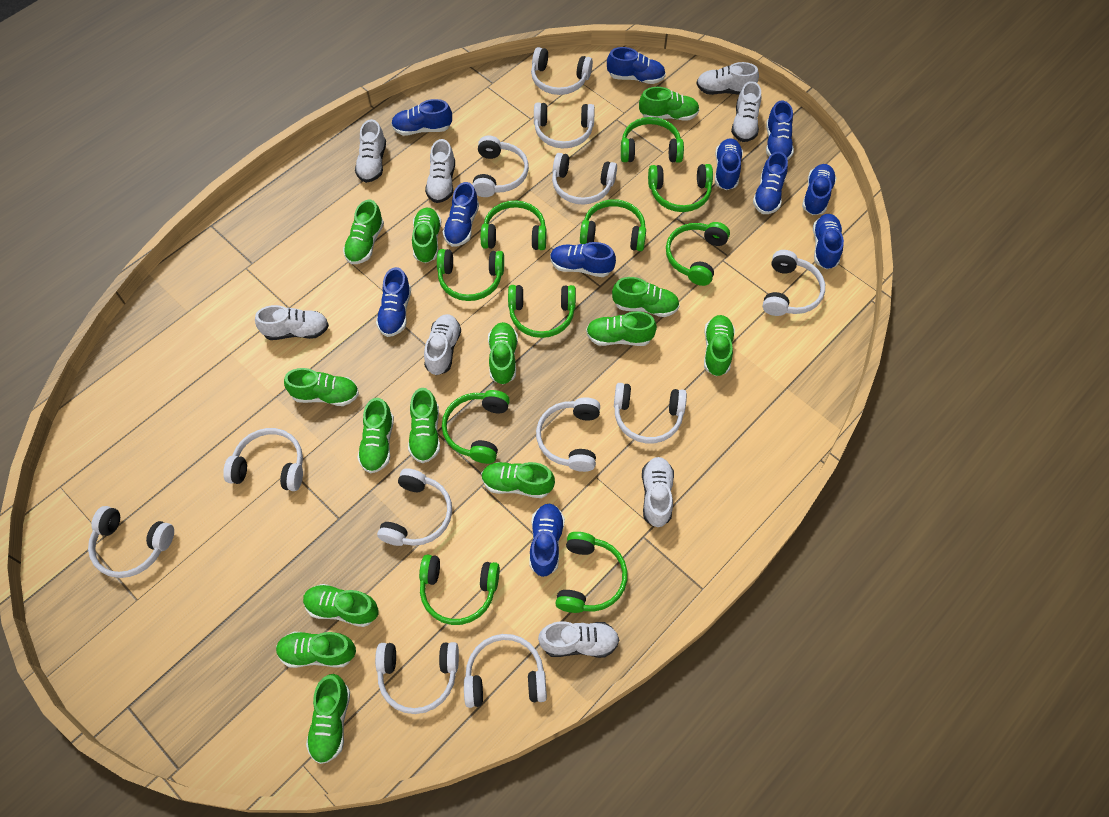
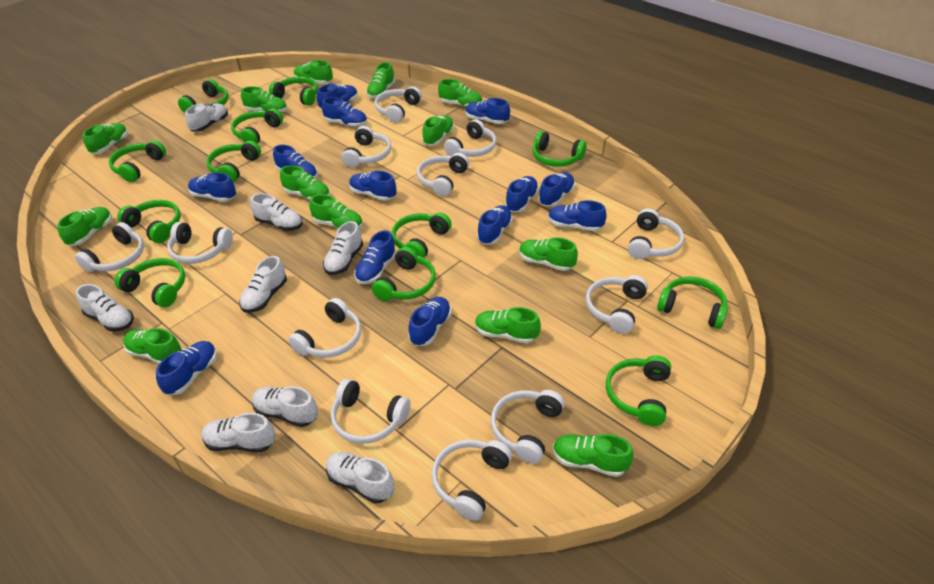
blue shoe: [376,267,411,337] [391,99,452,136] [443,182,479,247] [529,503,565,577] [550,242,616,277] [607,47,666,84] [715,138,743,190] [753,151,788,214] [766,100,794,160] [802,164,837,215] [813,214,844,269] = 11 -> [156,341,217,395] [188,172,236,202] [273,145,318,179] [317,84,358,109] [322,97,367,127] [349,171,396,201] [354,230,396,284] [408,297,451,346] [465,98,510,124] [477,205,513,245] [505,176,539,212] [538,172,575,207] [548,200,607,231] = 13
green headphones: [419,555,500,625] [437,249,504,301] [442,390,510,464] [481,200,546,250] [508,285,576,338] [555,532,627,613] [580,199,646,251] [621,117,684,163] [648,164,713,212] [666,222,730,286] = 10 -> [109,140,166,182] [114,258,185,308] [117,200,181,243] [178,79,229,113] [206,141,261,182] [231,108,283,143] [269,77,318,106] [372,247,436,301] [391,212,452,258] [533,131,587,167] [606,355,671,426] [657,277,728,329] = 12
green shoe: [276,632,356,668] [284,368,359,406] [303,584,379,627] [306,674,350,764] [343,200,384,264] [357,398,394,473] [408,388,440,463] [412,208,441,263] [481,462,555,498] [488,322,518,384] [586,311,657,346] [612,277,680,317] [639,87,700,121] [704,315,735,376] = 14 -> [57,207,112,246] [83,123,128,154] [123,328,182,364] [241,86,287,113] [280,166,330,200] [294,60,333,84] [309,194,363,228] [366,62,395,99] [422,115,454,145] [438,79,482,107] [475,307,541,343] [519,237,578,271] [553,434,634,477] = 13

